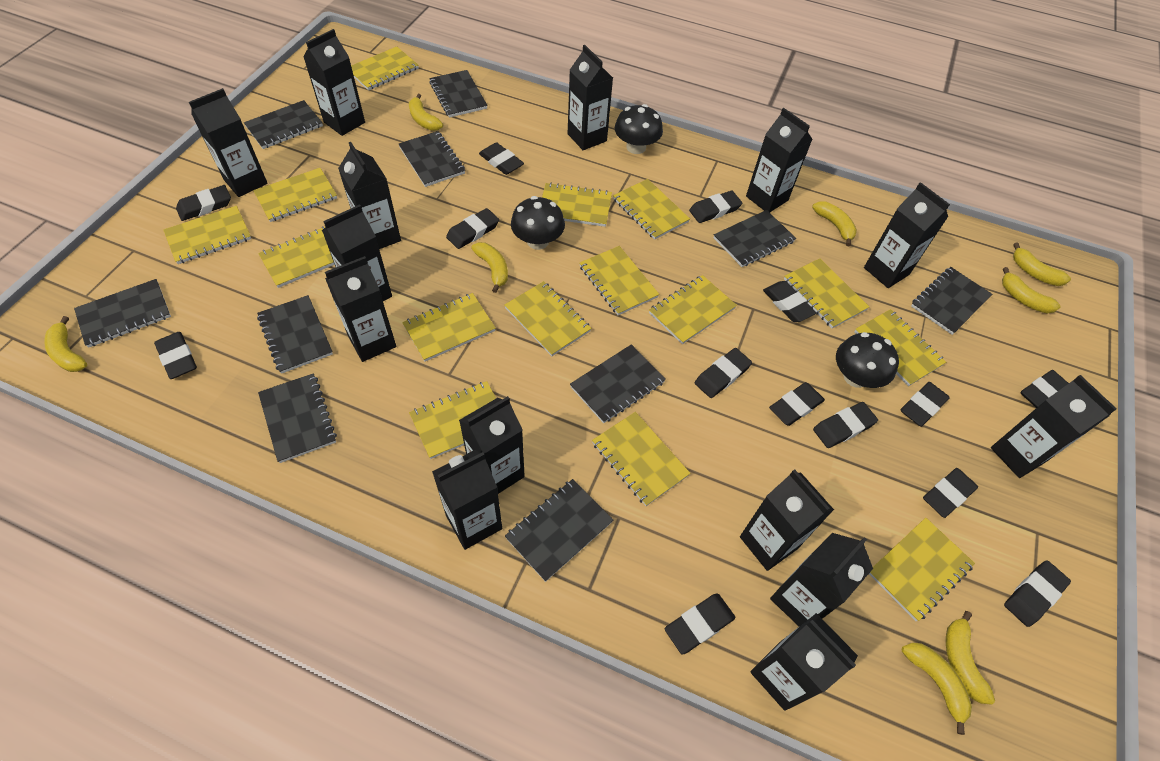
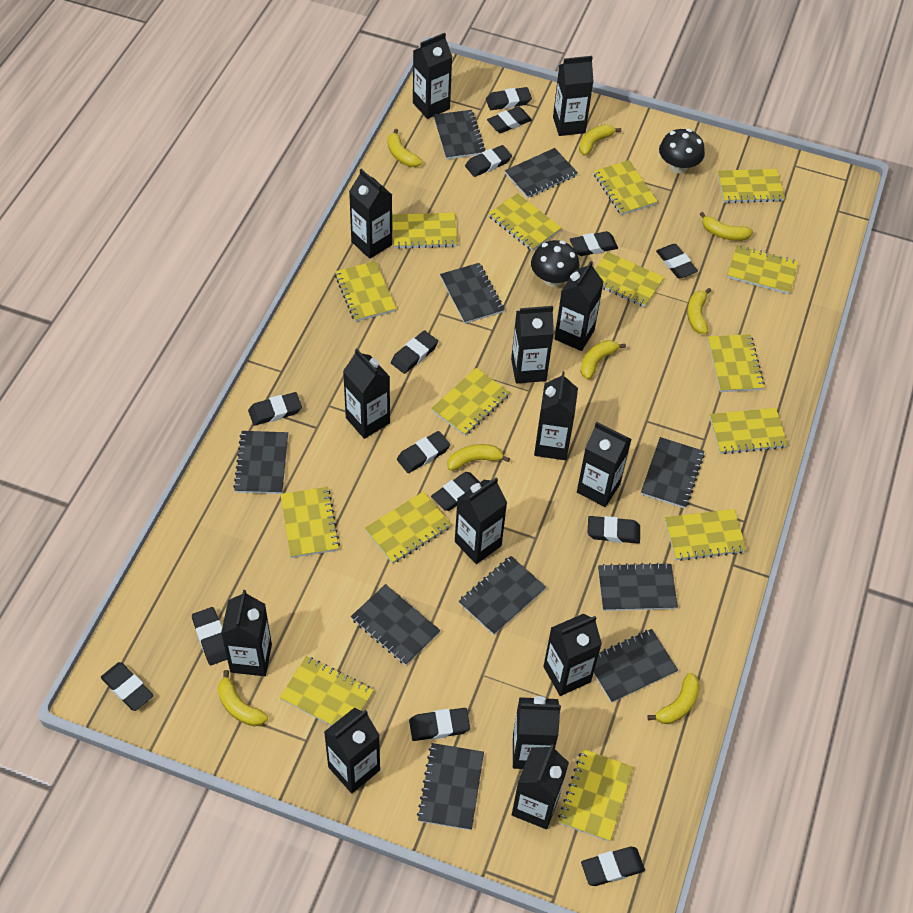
black mushroom: [511,196,565,250] [615,104,663,154] [836,332,899,388] = 3 -> [531,240,579,287] [659,129,705,173] = 2

